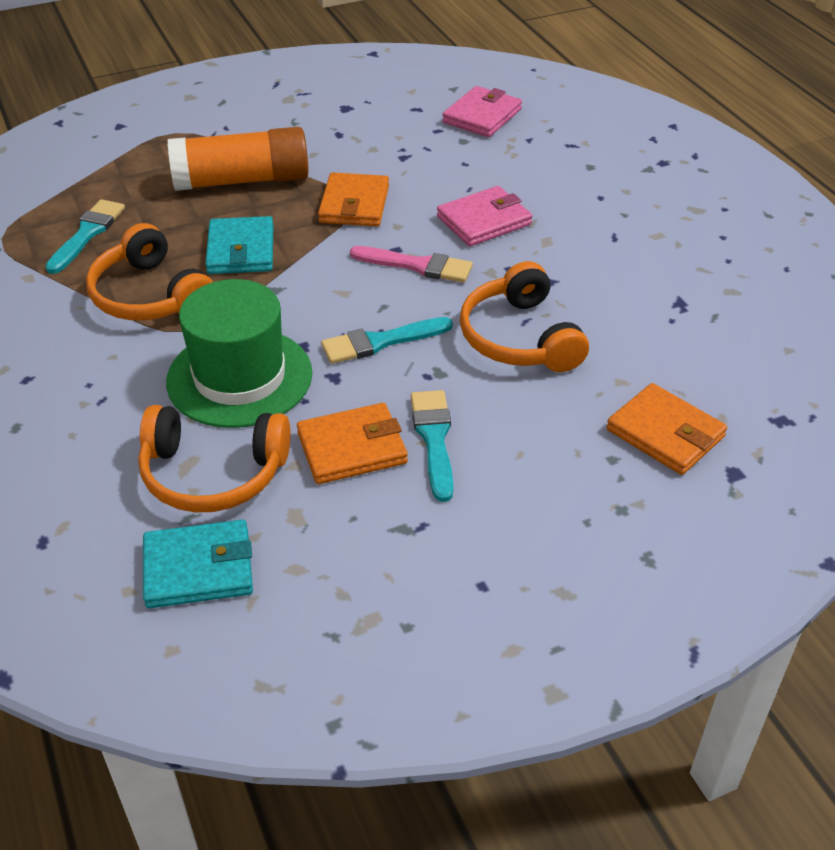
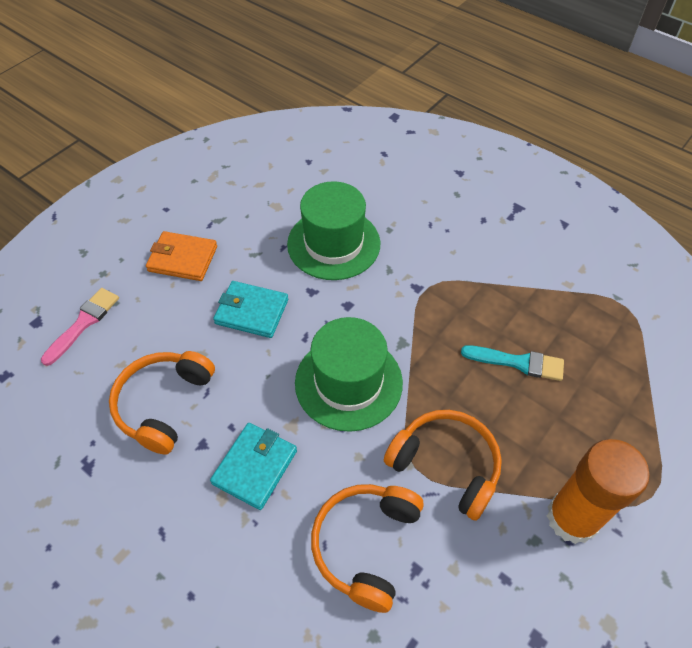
green hat: [166,279,312,428] = 1 -> [287,181,380,280] [295,317,403,432] = 2
orange wallet: [297,403,408,484] [318,172,389,226] [606,383,727,475] = 3 -> [146,231,217,281] = 1
pink wallet: [437,186,532,246] [442,86,522,137] = 2 -> none = 0
turquoise brush: [45,199,125,274] [321,317,453,364] [411,390,453,502] = 3 -> [461,345,564,381] = 1

